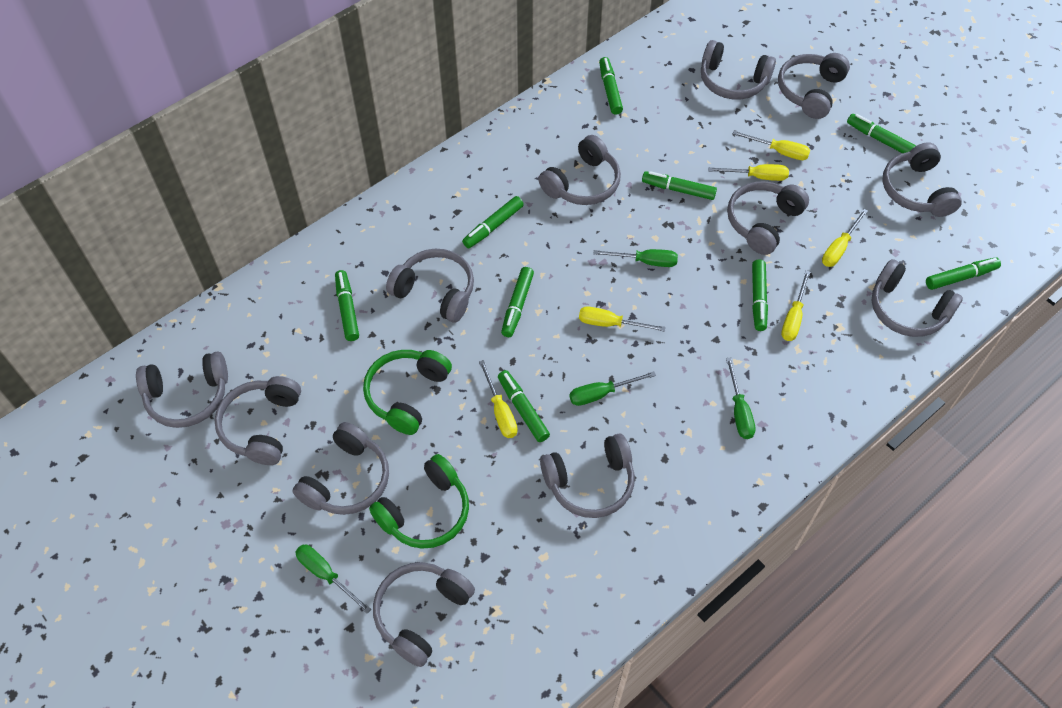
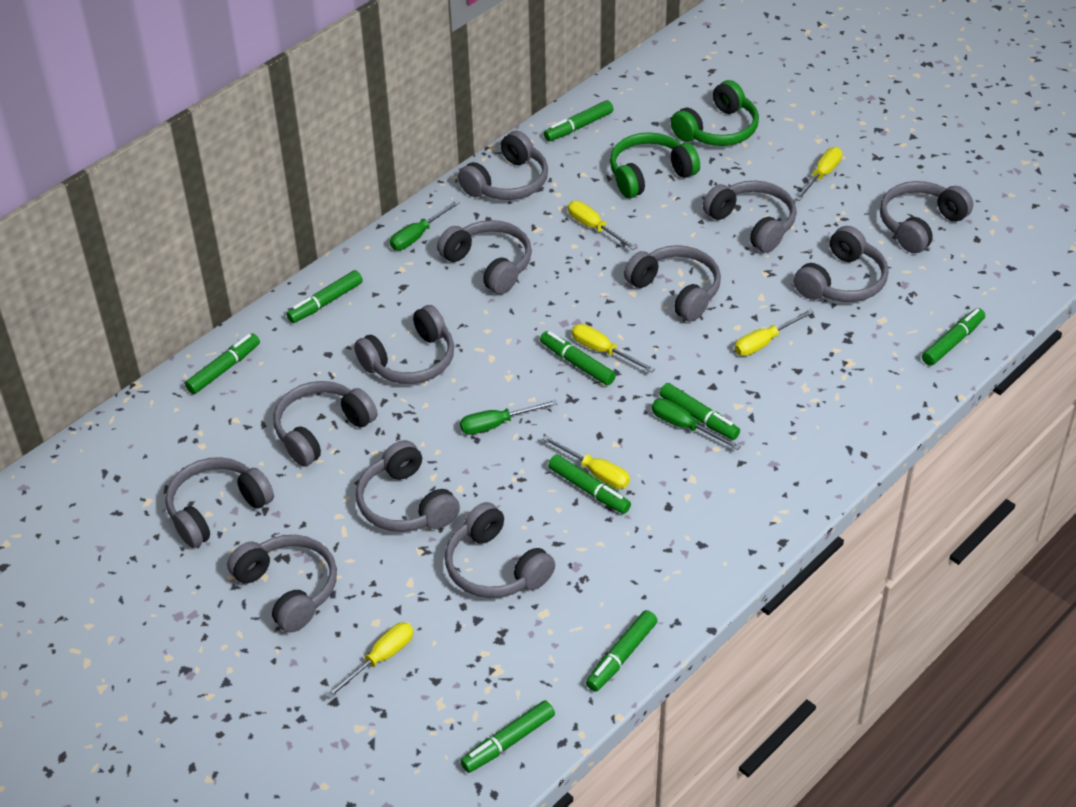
green screwdriver: [295,545,371,613] [570,371,656,406] [594,249,678,267] [726,358,756,439] = 4 -> [390,200,460,250] [460,400,558,435] [652,398,741,450] = 3

